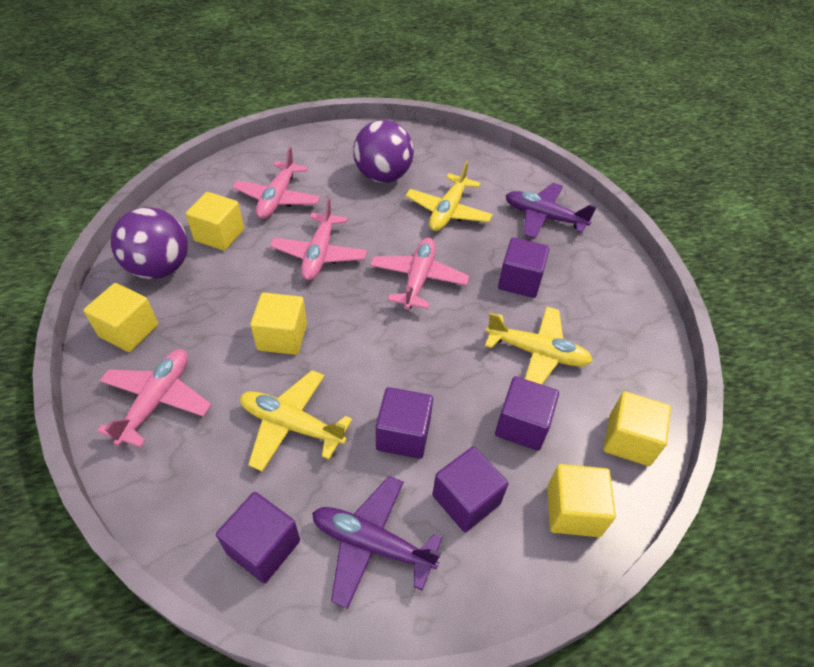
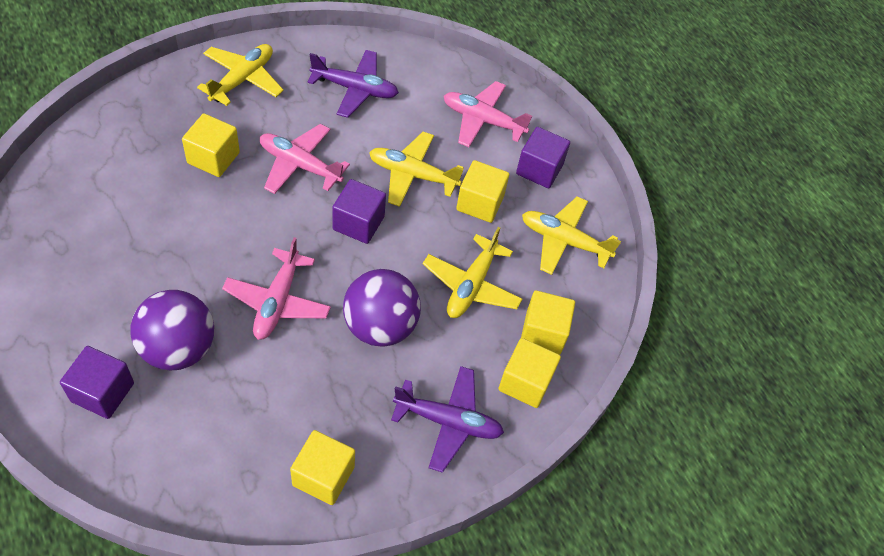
pink plane: [97,349,211,448] [232,147,320,219] [270,197,367,280] [370,238,469,310] = 4 -> [222,237,331,340] [260,124,350,194] [444,81,532,147] = 3
purple cube: [216,492,300,583] [376,387,433,459] [432,446,508,532] [495,376,559,451] [498,237,549,298] = 5 -> [60,346,134,419] [332,179,386,244] [516,127,570,188] = 3
yellow plane: [240,370,352,471] [406,161,493,231] [485,307,593,385] = 3 -> [197,44,284,106] [369,132,464,207] [423,227,522,318] [522,197,621,275] = 4

